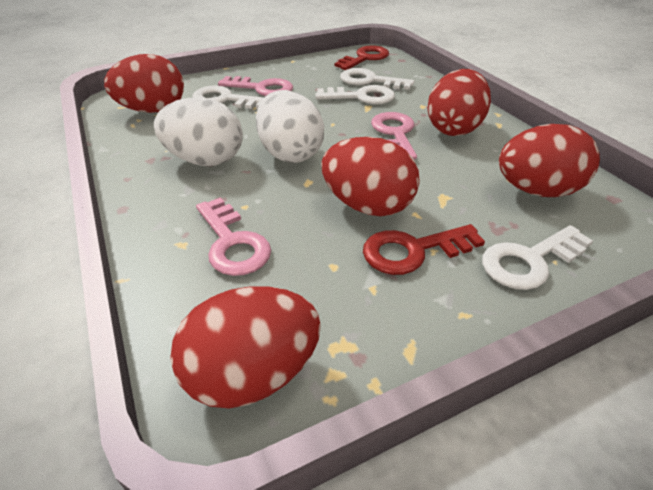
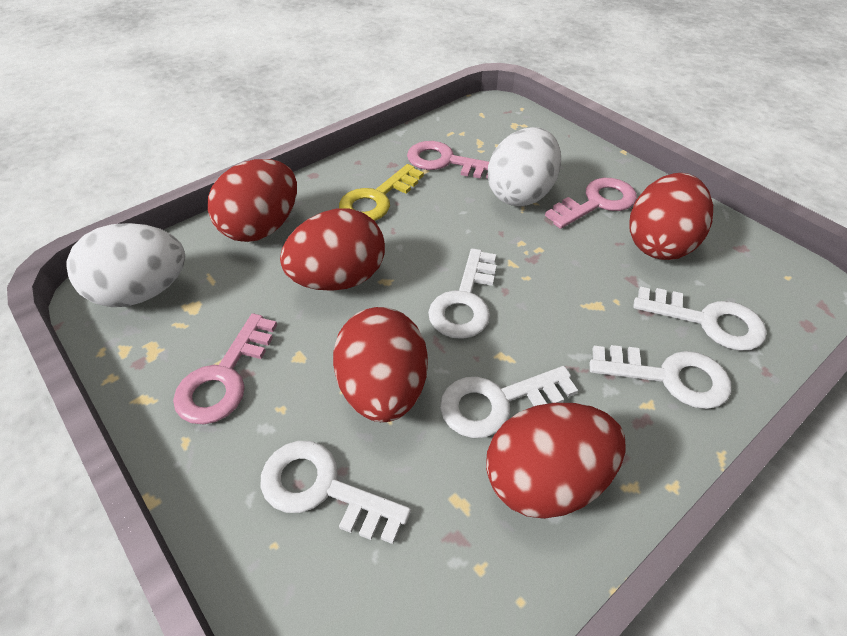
red key: [334,45,389,70] [363,224,485,275] = 2 -> none = 0
white key: [192,86,264,109] [315,85,395,105] [340,68,414,90] [482,225,593,290] = 4 -> [260,441,411,544] [428,248,497,339] [440,366,578,438] [589,345,731,409] [633,286,767,351] = 5
yellow key: none = 0 -> [339,164,424,221] = 1

